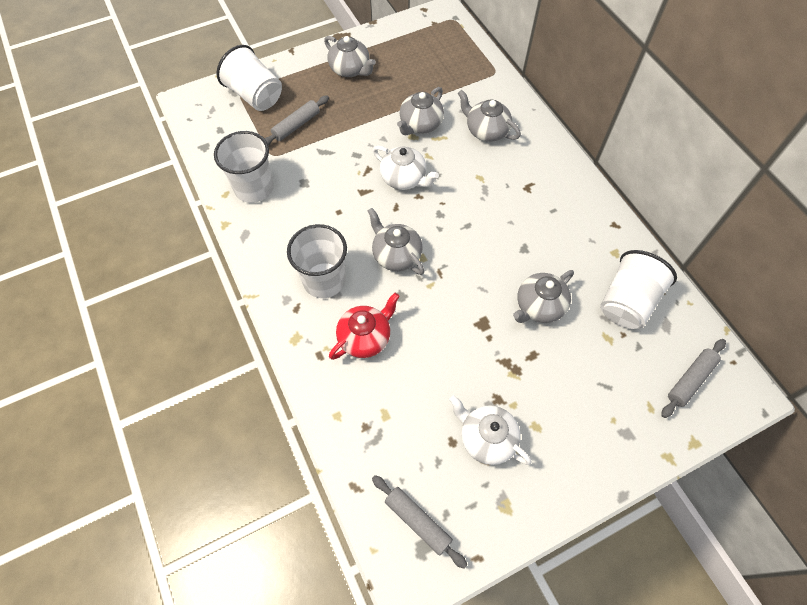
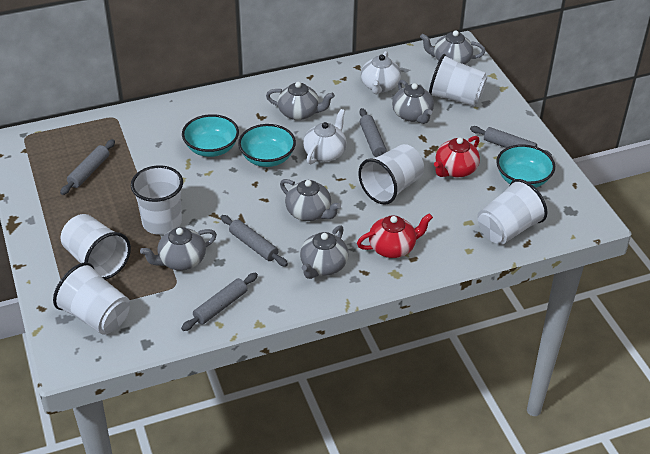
grey rolling pin: [264,95,329,145] [372,475,467,569] [661,339,726,418] = 3 -> [60,139,115,195] [181,273,258,331] [221,215,288,267] [359,108,387,157] [470,126,552,156] = 5
grey teapot: [324,36,376,77] [368,208,424,275] [397,87,444,135] [458,90,521,142] [513,270,574,323] = 5 -> [140,227,217,271] [266,82,335,120] [280,179,341,221] [300,225,349,279] [392,80,434,124] [420,30,486,64] = 6
red teapot: [329,293,400,360] = 1 -> [357,213,433,258] [434,136,480,177] = 2
turquoise bowl: none = 0 -> [182,114,239,157] [238,124,296,167] [496,144,555,188] = 3
white cup: [214,131,274,203] [217,45,282,111] [287,224,347,298] [600,250,677,329] = 4 -> [53,262,130,335] [61,214,131,280] [131,165,183,235] [358,144,424,205] [429,54,487,106] [477,179,548,245] = 6

